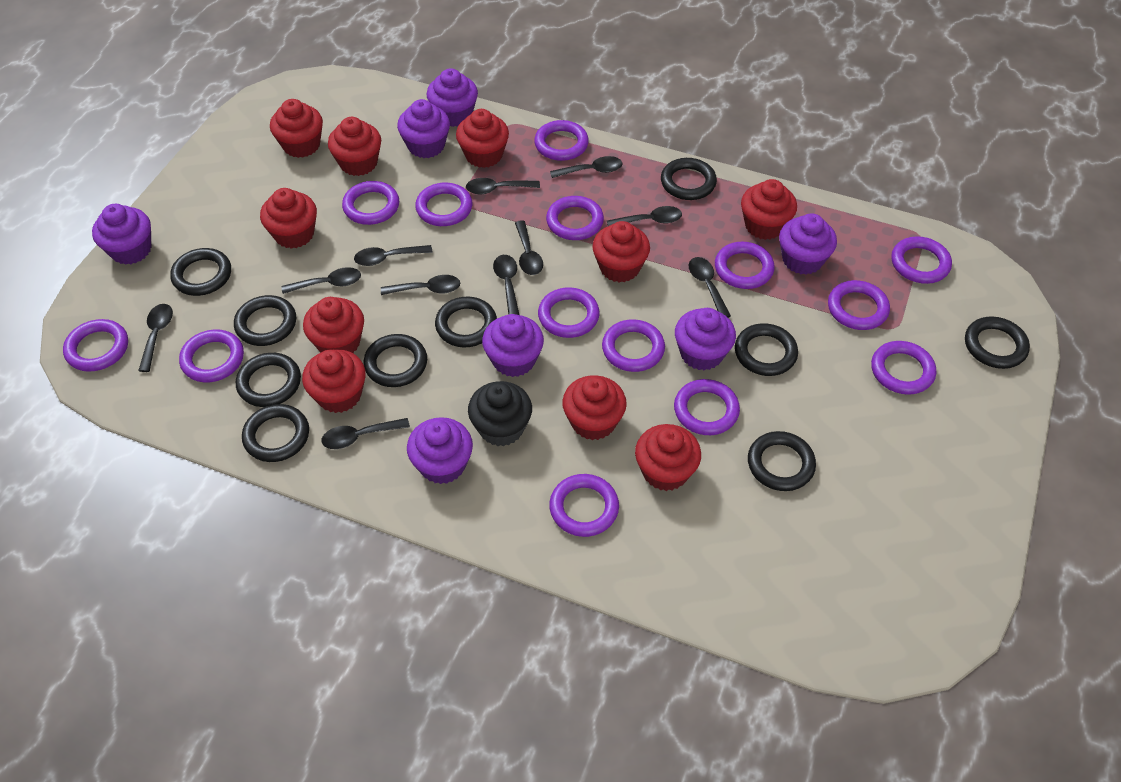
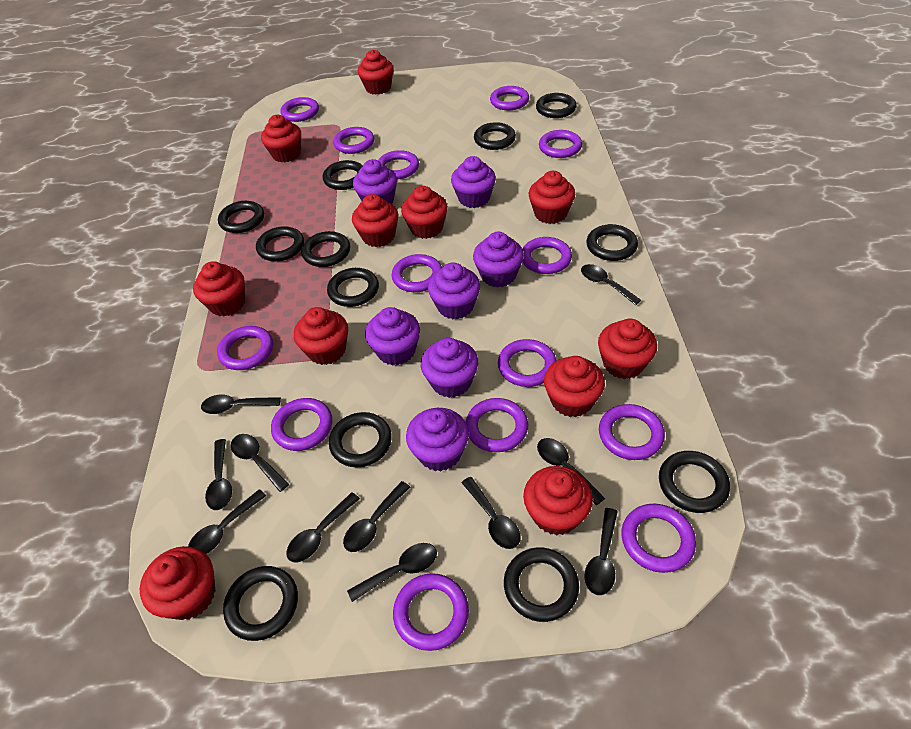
black cupcake: [468,381,532,446] = 1 -> none = 0
black ring: [170,248,231,296] [234,295,296,346] [236,353,301,407] [242,404,309,462] [363,334,427,387] [435,297,497,347] [661,158,717,200] [735,323,798,376] [748,431,816,491] [965,316,1030,369] = 10 -> [218,201,264,233] [223,566,298,641] [256,226,304,261] [301,231,350,267] [323,160,363,190] [327,268,379,307] [329,412,392,467] [474,122,516,150] [504,548,579,622] [536,93,576,118] [586,224,638,261] [659,451,730,513] = 12
red cupcake: [260,188,317,249] [270,99,323,158] [302,349,366,413] [303,297,364,353] [328,117,381,176] [456,109,509,168] [562,375,627,440] [592,221,650,282] [635,424,701,491] [741,179,797,240] = 10 -> [140,546,216,620] [193,261,245,316] [261,115,301,162] [294,307,348,365] [352,194,398,247] [358,50,394,95] [401,186,448,239] [523,466,593,535] [529,171,575,224] [544,356,605,417] [598,319,657,379] = 11

